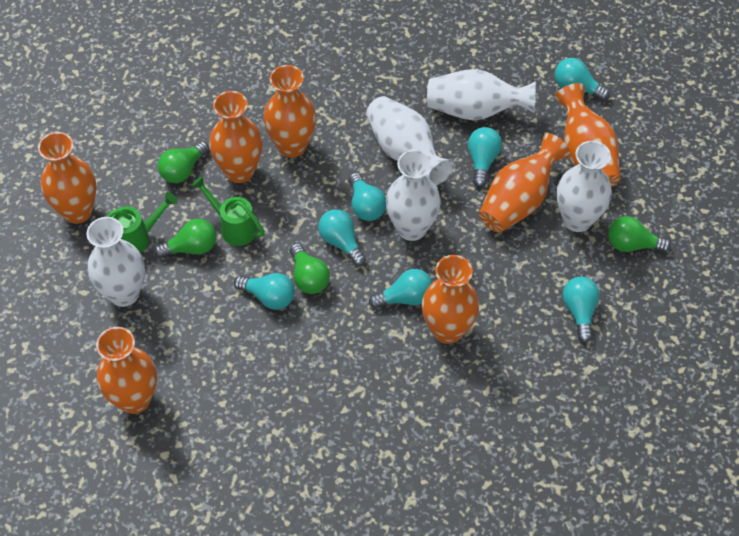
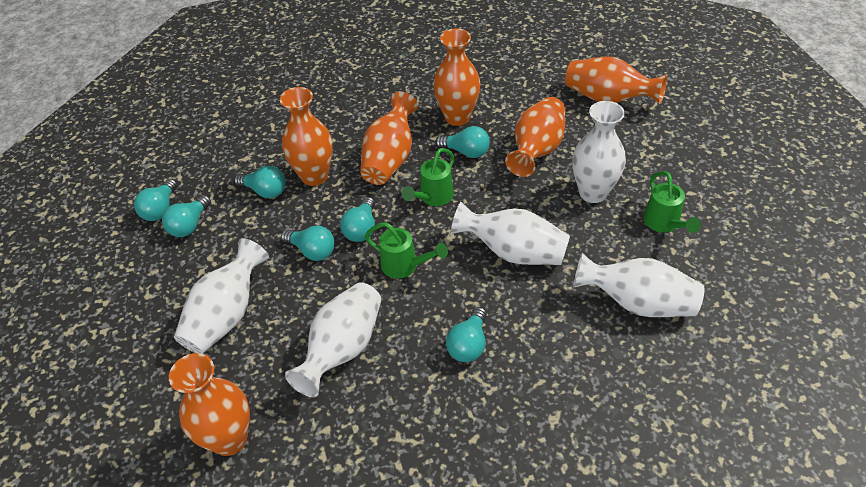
green light bulb: [154,219,216,258] [158,141,209,183] [290,243,330,294] [608,216,671,252] = 4 -> none = 0
green watering can: [105,192,178,253] [191,176,265,246] = 2 -> [365,222,448,279] [402,148,455,206] [643,171,701,233] = 3
orange vase: [38,132,97,223] [96,327,157,414] [209,91,263,183] [263,65,316,158] [422,255,479,344] [479,133,570,233] [555,83,620,187] = 7 -> [169,353,250,456] [280,87,333,186] [360,92,418,185] [433,28,480,126] [505,97,565,177] [565,57,667,104] = 6

